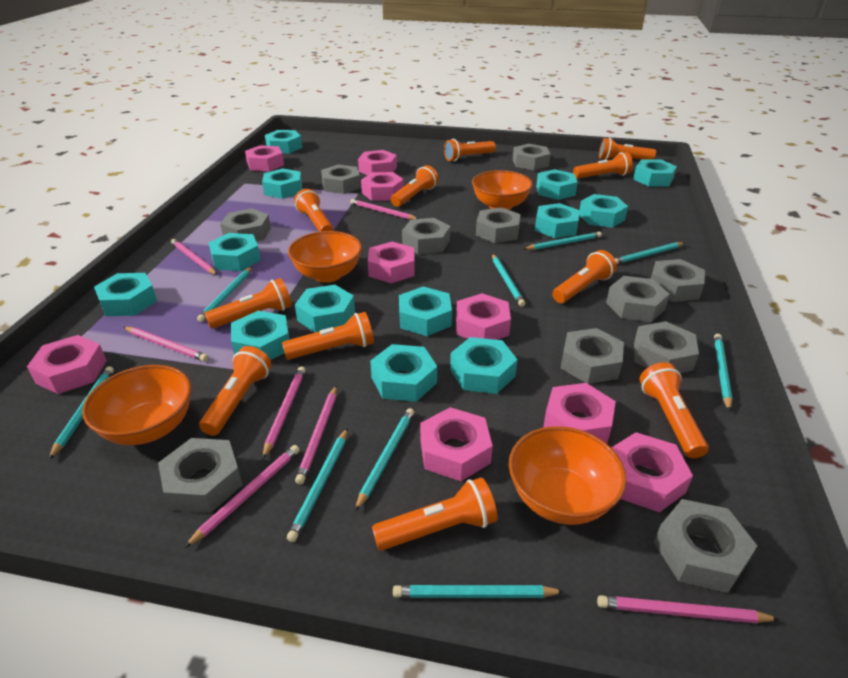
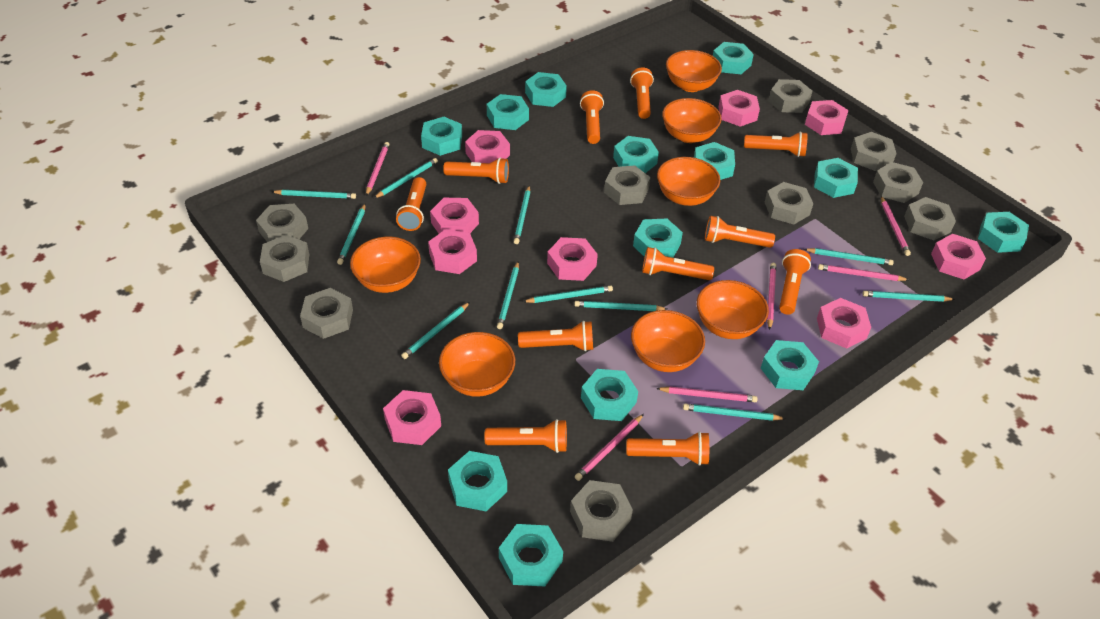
grey nut: [158,438,243,513] [220,209,271,242] [321,165,361,194] [402,218,450,254] [476,207,521,243] [513,144,550,170] [561,328,624,384] [606,276,670,322] [634,321,699,373] [651,259,705,302] [654,499,757,593] = 11 -> [256,204,308,242] [260,235,309,282] [300,288,353,339] [570,480,633,542] [604,165,650,205] [765,182,813,224] [769,79,812,113] [851,132,897,171] [873,162,923,203] [904,197,956,240] = 10
orange bowl: [82,365,191,445] [288,231,362,283] [472,170,533,210] [509,426,627,525] = 4 -> [350,237,421,293] [439,332,515,397] [631,310,705,372] [657,157,720,206] [662,98,722,143] [666,50,722,92] [697,280,769,339] = 7
pink pencil: [124,327,208,362] [171,239,217,275] [184,445,300,548] [263,367,305,459] [295,385,337,484] [350,199,418,220] [597,595,779,623] = 7 -> [366,142,389,196] [575,414,644,481] [656,386,758,402] [767,263,776,330] [818,264,909,281] [881,196,911,256] = 6
turquoise pencil: [49,366,114,460] [197,267,252,322] [287,428,348,542] [355,408,414,511] [393,585,565,598] [492,254,525,307] [524,232,602,250] [615,242,684,264] [714,334,732,411] = 9 -> [272,190,356,199] [337,204,366,265] [374,158,438,198] [401,302,470,359] [497,262,519,329] [514,186,530,244] [523,285,613,303] [574,301,667,311] [683,404,786,421] [804,248,894,265] [863,291,955,302] = 11

